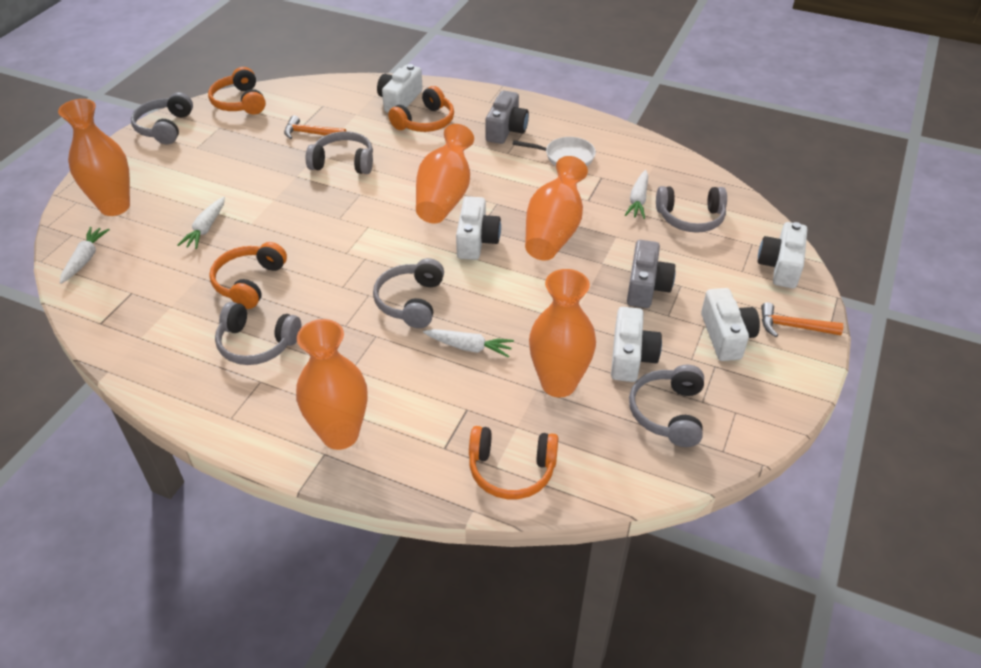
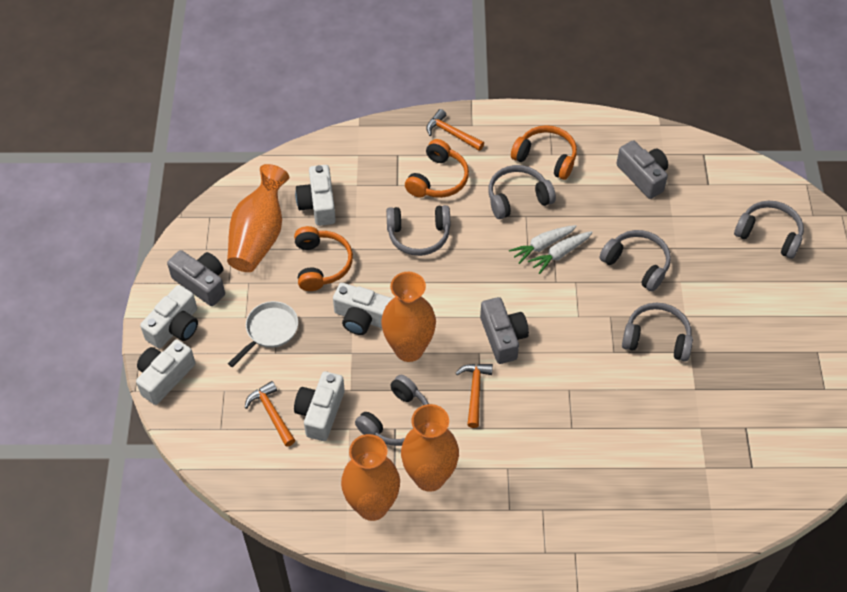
grey camera: [486,91,529,144] [627,240,676,308] = 2 -> [167,250,225,306] [480,297,529,364] [616,140,668,199] = 3
orange hammer: [284,115,346,139] [761,302,843,337] = 2 -> [245,381,295,447] [426,109,484,151] [456,364,493,428] = 3
orange headphones: [208,67,266,115] [209,242,287,309] [388,86,454,132] [469,426,558,499] = 4 -> [294,226,353,291] [405,139,469,198] [511,125,577,180] = 3
orange vase: [58,99,130,216] [296,319,367,450] [416,124,474,223] [525,156,588,261] [529,269,596,397] = 5 -> [227,164,289,272] [341,434,400,521] [381,272,436,362] [401,404,459,492] = 4
white carrot: [60,227,110,284] [178,197,225,249] [423,329,514,358] [625,170,648,219] = 4 -> [509,225,577,264] [528,231,593,274] = 2

